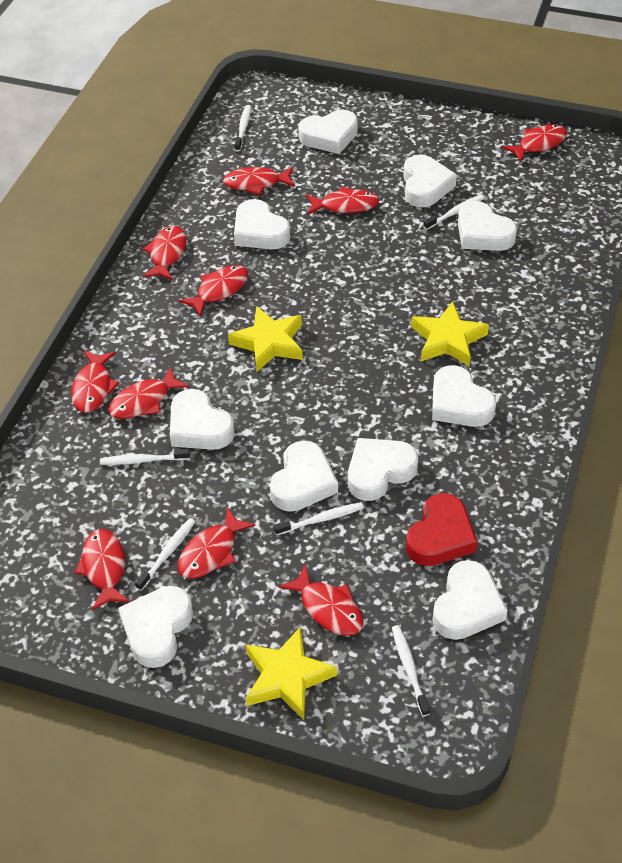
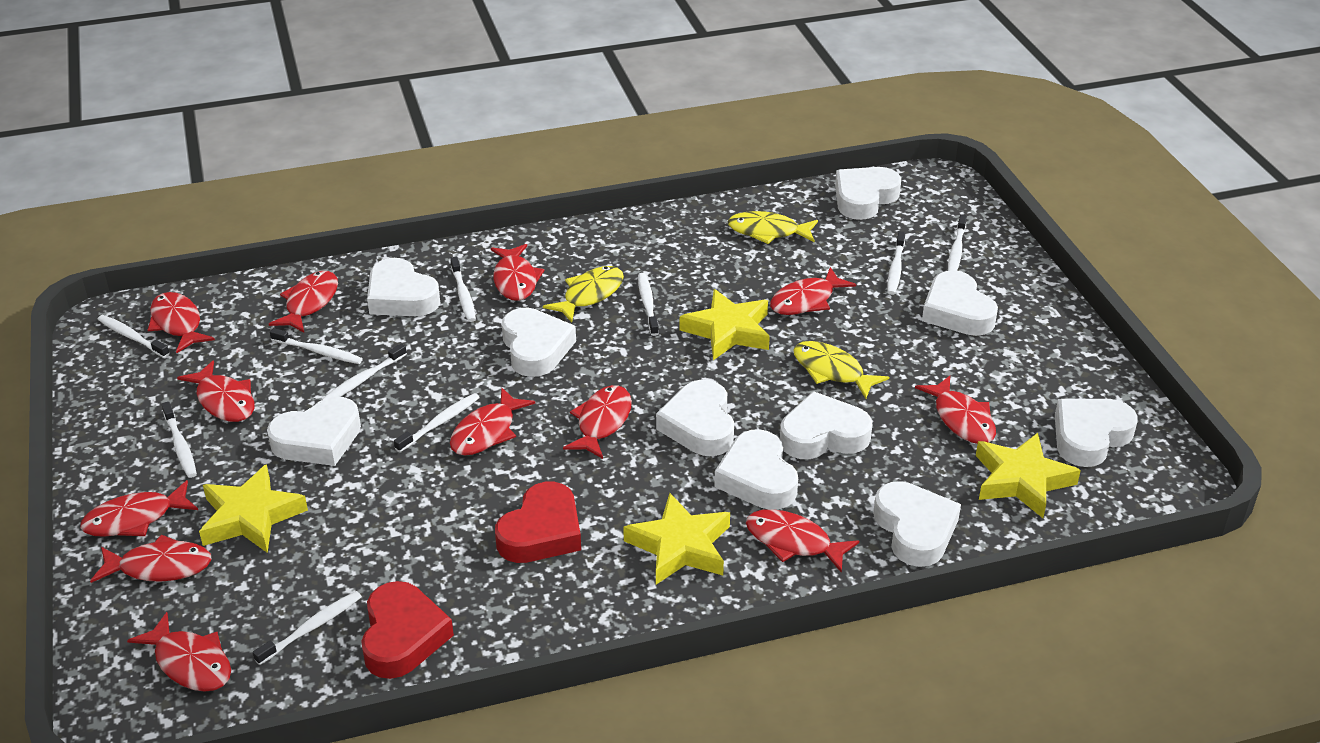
red fish: [71,351,119,413] [74,529,130,610] [108,366,189,419] [143,226,187,280] [178,507,256,579] [179,265,248,317] [223,167,295,195] [279,564,363,636] [306,186,379,215] [502,124,567,162] = 10 -> [80,480,198,537] [90,535,212,583] [127,612,231,692] [148,292,215,353] [177,360,254,422] [269,271,338,332] [450,387,535,456] [491,244,545,301] [563,385,632,459] [746,509,859,573] [770,267,856,315] [915,376,996,444] = 12
red heart: [406,493,477,566] = 1 -> [361,581,454,679] [495,482,581,563] = 2
white toothbrush: [100,449,190,465] [135,518,196,591] [235,105,251,152] [274,502,364,535] [392,625,430,716] [423,195,484,230] = 6 -> [97,315,170,358] [162,402,197,478] [253,591,362,665] [270,328,363,364] [322,343,407,400] [394,393,480,452] [450,257,476,322] [638,273,659,336] [887,231,905,295] [948,214,967,271] = 10
yellow fish: none = 0 -> [543,266,624,322] [728,211,818,244] [793,341,889,399] = 3
yellow star: [228,306,303,372] [246,626,337,720] [411,301,489,366] = 3 -> [199,464,308,553] [623,493,730,585] [680,289,770,360] [976,433,1081,518] = 4

